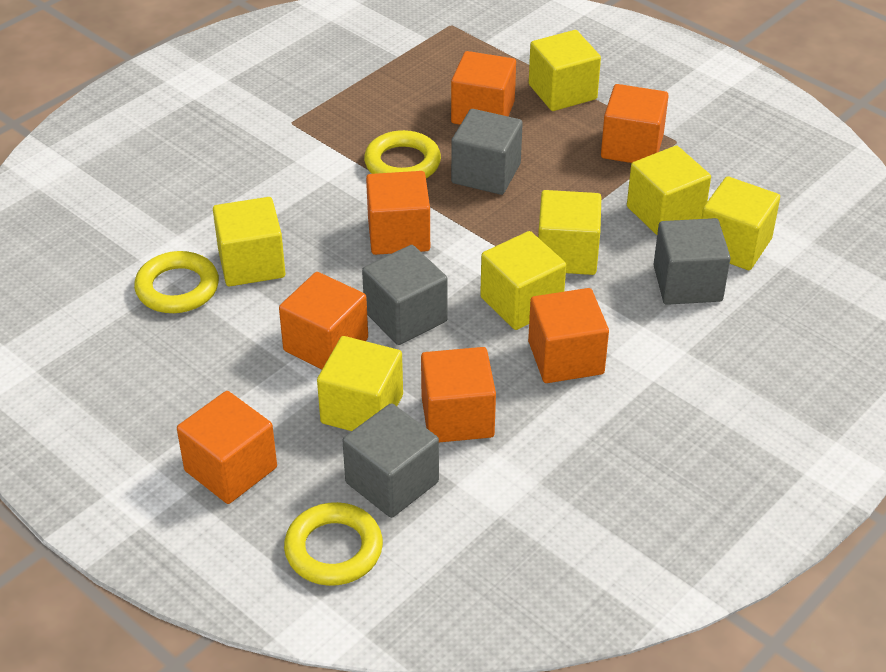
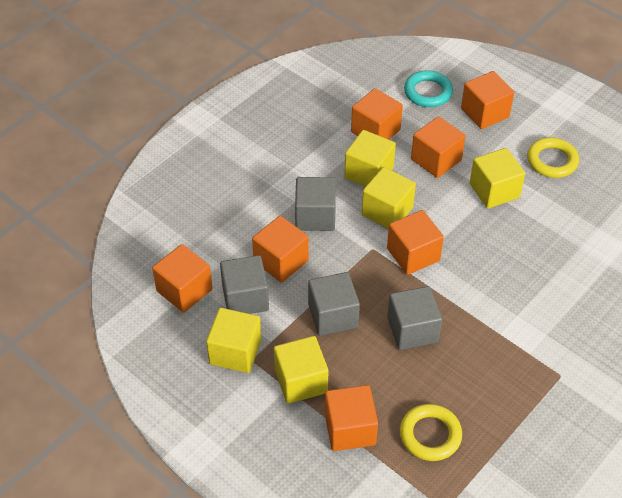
turquoise ring: none = 0 -> [404,70,453,107] = 1
yellow cube: [213,197,286,286] [317,336,403,431] [480,231,566,330] [529,30,601,111] [538,190,601,275] [627,146,711,235] [701,176,780,270] = 7 -> [206,308,261,373] [274,336,328,404] [344,130,396,187] [362,167,416,229] [470,148,525,208] = 5
yellow ring: [134,251,219,313] [284,502,383,586] [364,130,441,178] = 3 -> [400,404,462,461] [527,137,579,178] = 2

